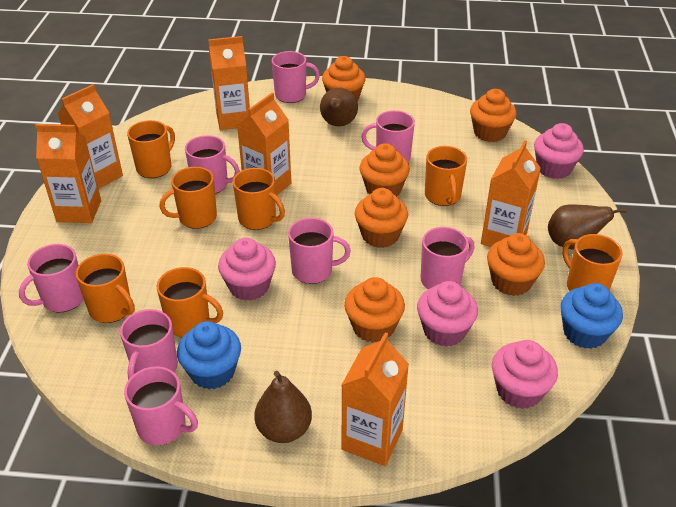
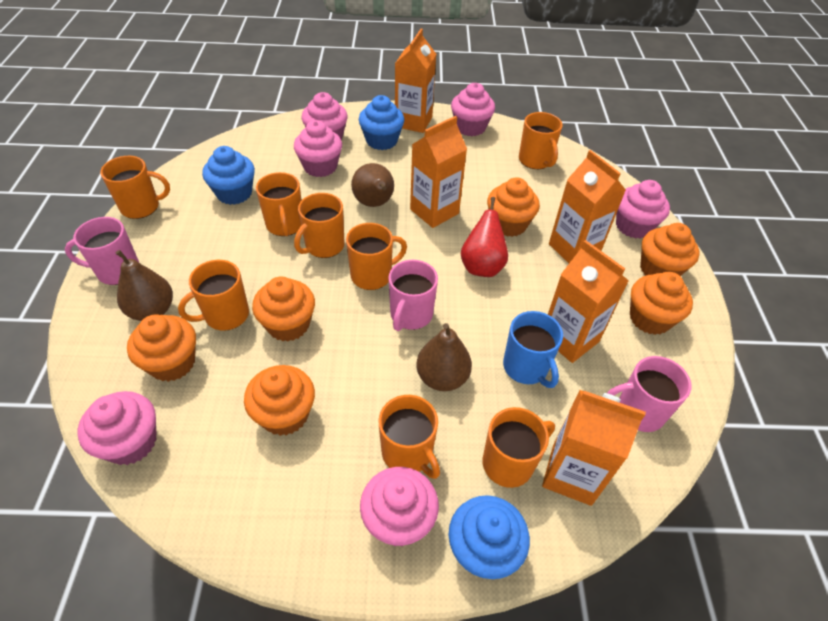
blue cupcake: [177,321,241,389] [560,283,623,349] = 2 -> [202,146,255,205] [359,95,404,150] [449,495,530,579] = 3
blue mug: none = 0 -> [503,311,563,388] = 1
orange carton: [35,124,101,223] [58,84,123,189] [208,36,250,130] [237,93,291,196] [342,332,409,466] [481,140,541,247] = 6 -> [395,29,436,133] [410,116,467,228] [542,390,646,506] [548,240,629,363] [549,150,626,263] = 5
orange mug: [76,254,135,323] [127,120,175,178] [157,267,223,337] [159,167,217,229] [233,168,285,230] [425,146,467,206] [562,234,623,291] = 7 -> [100,156,170,219] [178,260,249,331] [256,172,301,236] [294,193,345,258] [346,223,407,290] [378,395,440,479] [483,407,555,488] [519,112,562,169] = 8
pink cupcake: [218,238,276,301] [417,281,478,347] [492,340,558,409] [534,123,584,179] = 4 -> [78,391,157,465] [294,120,342,177] [301,92,347,140] [360,467,439,546] [451,83,495,136] [616,180,670,239] = 6
pink mug: [19,244,84,312] [120,309,178,380] [124,366,198,445] [185,135,240,194] [272,51,320,103] [288,218,351,284] [361,110,415,162] [420,227,474,289] = 8 -> [65,217,139,285] [388,260,438,331] [607,356,691,432] = 3
red pear: none = 0 -> [461,197,508,277] = 1

